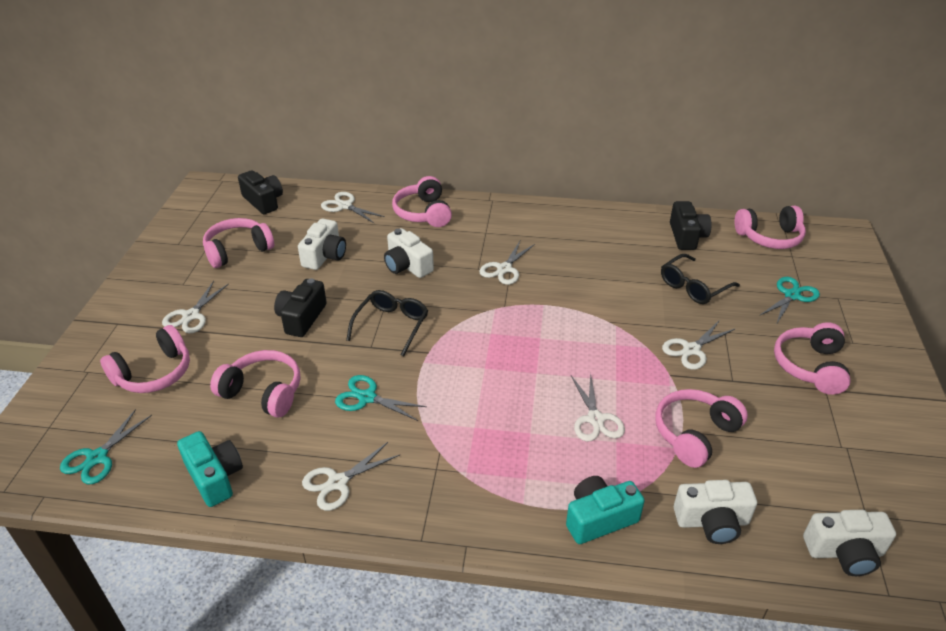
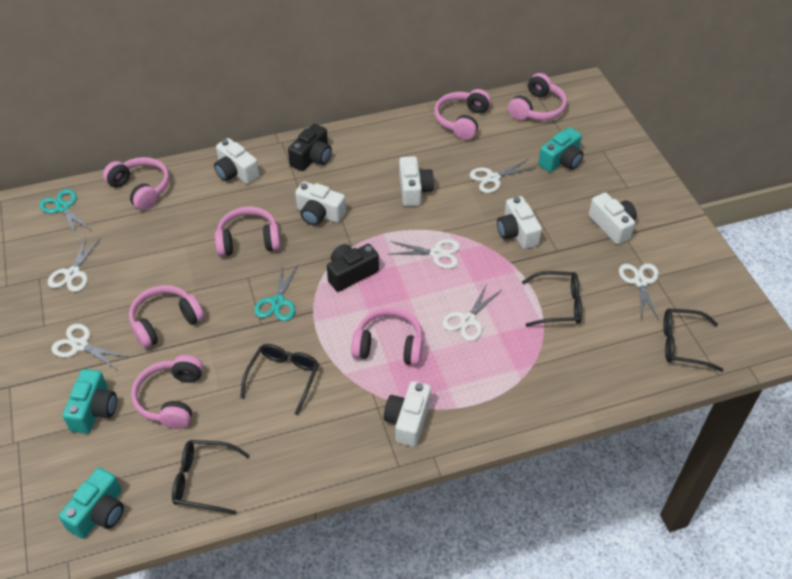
black camera: [238,170,283,214] [274,278,327,337] [670,201,712,250] = 3 -> [288,124,332,171] [327,244,379,292] = 2
black glasses: [346,290,428,357] [661,254,740,304] = 2 -> [172,440,250,515] [240,344,319,415] [522,271,582,327] [663,309,723,372] = 4
turquoise camera: [177,431,243,507] [566,476,645,544] = 2 -> [59,468,124,539] [63,369,117,434] [538,127,583,172] = 3
turquoise scissors: [60,409,152,484] [335,375,427,421] [759,277,820,325] = 3 -> [39,189,91,235] [254,265,298,321] = 2
white camera: [298,218,346,270] [384,228,434,278] [674,480,757,544] [803,510,896,576] = 4 -> [214,138,259,184] [295,182,346,226] [384,381,431,447] [399,156,434,207] [497,196,542,249] [589,192,637,245] = 6

